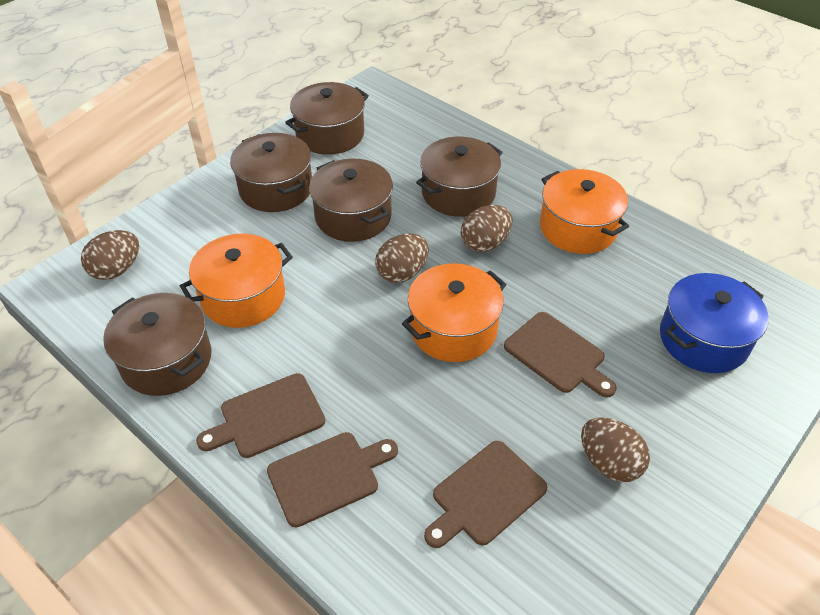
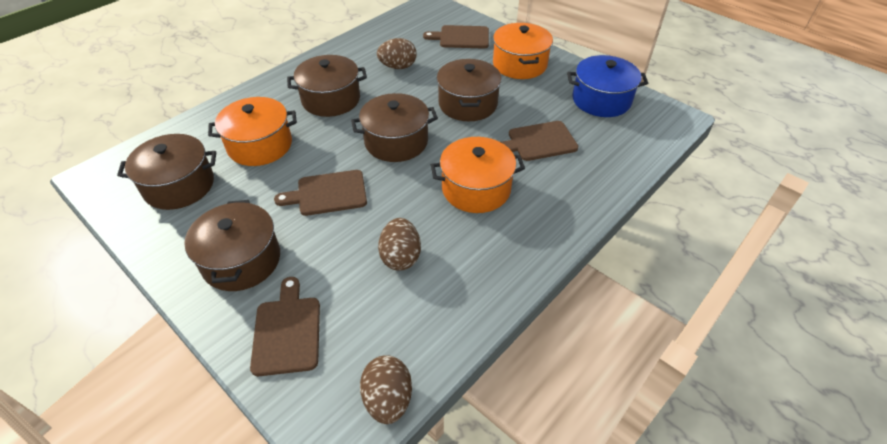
brown egg: [81,230,139,280] [375,233,429,283] [461,205,512,252] [581,417,650,482] = 4 -> [360,355,412,424] [377,38,417,69] [378,218,421,271] = 3

